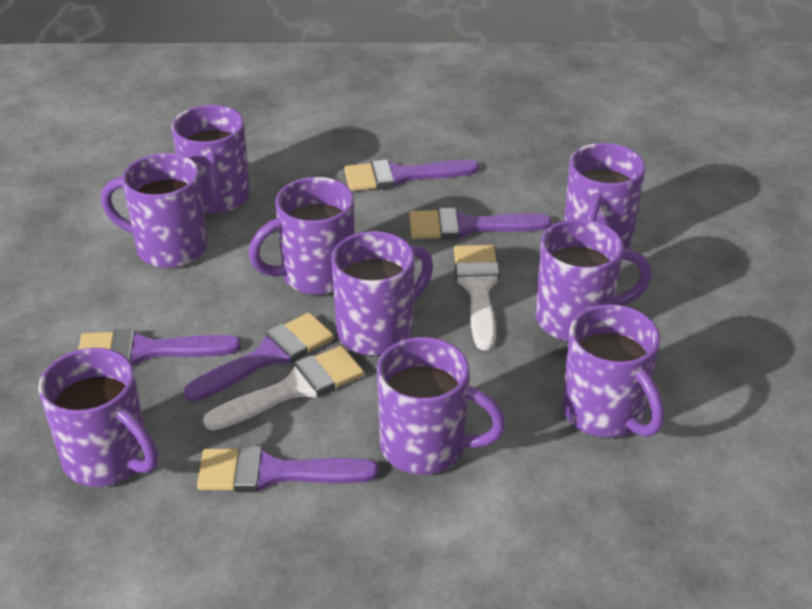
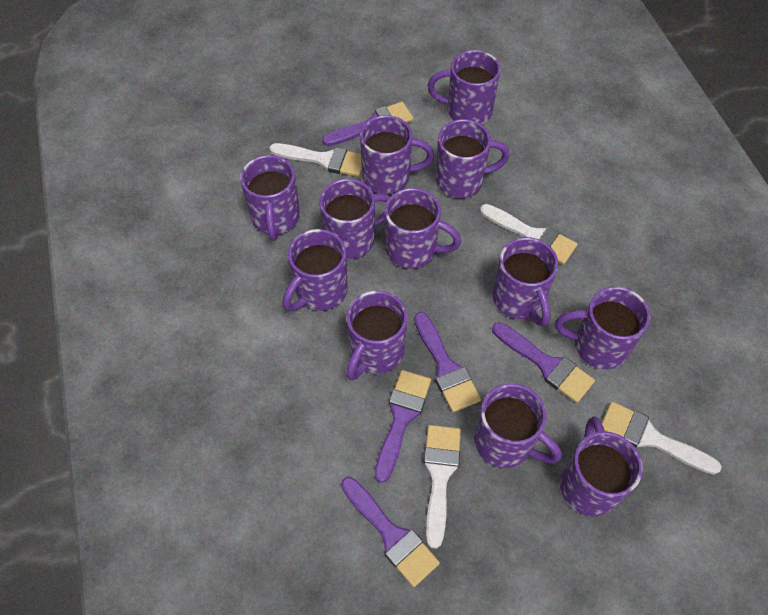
purple mug: [38,348,158,487] [101,153,207,268] [171,105,250,214] [248,177,355,295] [331,231,433,356] [377,337,506,475] [535,219,652,341] [562,304,664,438] [564,143,646,249] = 9 -> [240,155,300,241] [283,229,348,311] [319,179,390,259] [346,291,407,380] [360,115,434,194] [385,188,461,269] [428,50,501,125] [436,119,509,198] [475,383,562,468] [493,237,558,327] [555,287,650,369] [560,417,643,517] = 12
white brush: [203,346,364,430] [454,245,499,350] = 2 -> [269,143,362,177] [424,425,461,549] [480,204,578,265] [602,401,722,475] = 4

